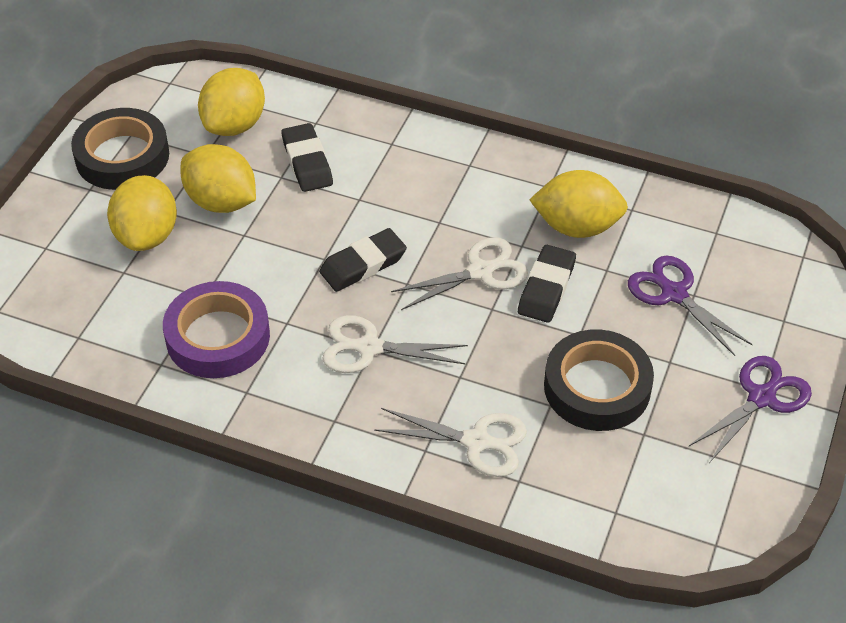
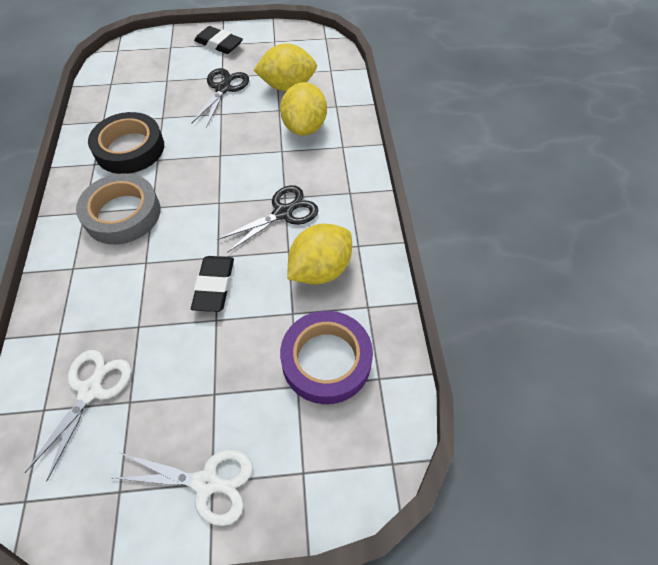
black eraser: [282,123,333,192] [319,228,407,292] [518,245,576,323] = 3 -> [191,256,234,312] [194,26,243,54] = 2
black scissors: none = 0 -> [191,68,249,128] [217,185,318,253] = 2
black tape: [71,108,169,190] [544,329,654,431] = 2 -> [88,112,164,174] = 1
grey tape: none = 0 -> [76,173,160,244] = 1
purple scissors: [628,255,753,356] [689,356,812,463] = 2 -> none = 0
white scissors: [322,315,468,373] [374,408,527,477] [391,237,528,310] = 3 -> [25,350,131,481] [114,450,253,526] = 2
yellow lemon: [107,175,177,251] [180,144,256,213] [198,68,265,136] [530,170,628,238] = 4 -> [254,43,317,91] [280,82,327,136] [287,223,352,285] = 3

